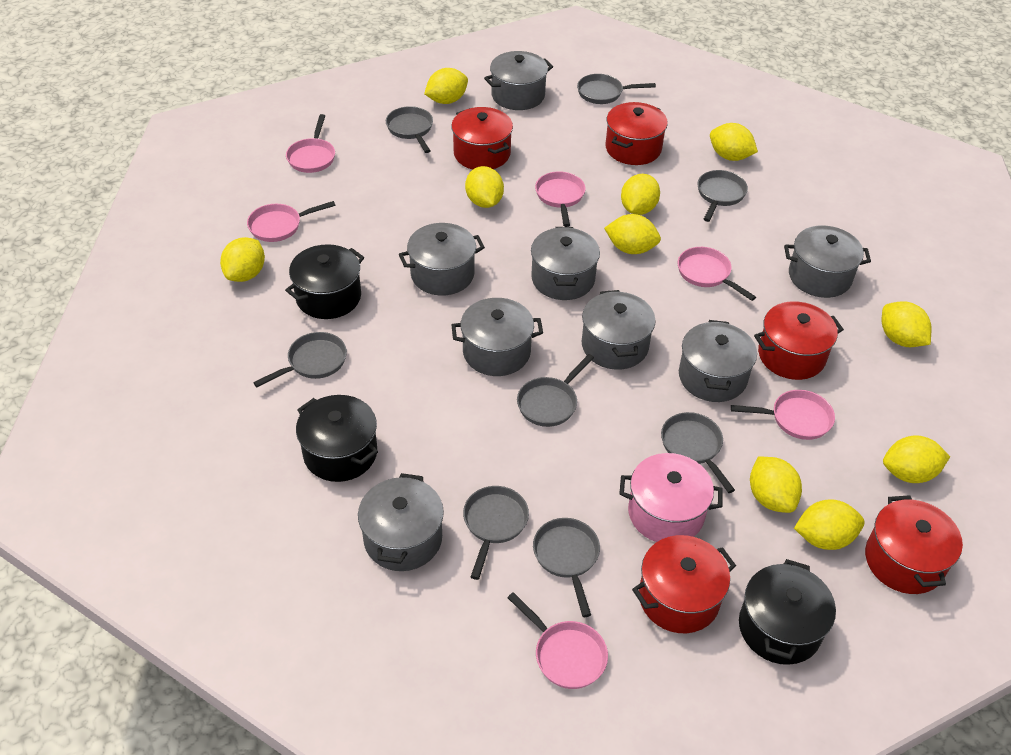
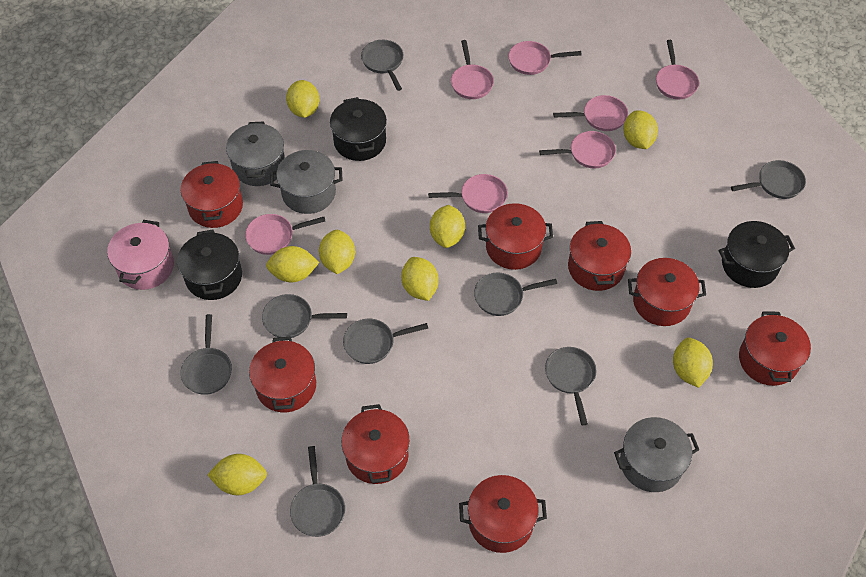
grey pot: [358,473,444,571] [399,223,485,296] [451,298,543,376] [484,51,553,110] [531,227,600,300] [582,290,656,370] [679,320,757,402] [784,225,871,298] = 8 -> [226,121,285,186] [270,150,343,214] [614,417,699,492] = 3
pink pan: [247,201,335,242] [286,114,335,173] [507,592,608,689] [535,171,586,227] [678,247,756,301] [731,390,835,440] = 6 -> [245,214,325,255] [428,174,508,213] [451,40,494,99] [508,41,582,75] [539,131,616,169] [553,95,628,131] [656,40,699,99] = 7
red pot: [451,107,513,169] [606,102,668,165] [632,535,736,633] [754,301,844,380] [865,495,963,594] = 5 -> [181,161,243,228] [249,337,316,412] [341,404,410,484] [459,475,547,553] [478,203,553,270] [568,221,631,291] [628,258,706,326] [739,311,811,386] = 8
yellow lemon: [220,237,265,282] [424,68,468,104] [465,166,504,208] [604,214,661,254] [621,174,660,215] [710,123,758,161] [750,457,802,513] [794,499,865,550] [882,301,932,347] [883,435,950,483] = 10 -> [207,454,267,495] [266,246,319,282] [286,80,319,118] [319,230,355,274] [401,257,438,301] [430,205,465,248] [623,110,658,149] [673,338,713,388] = 8

